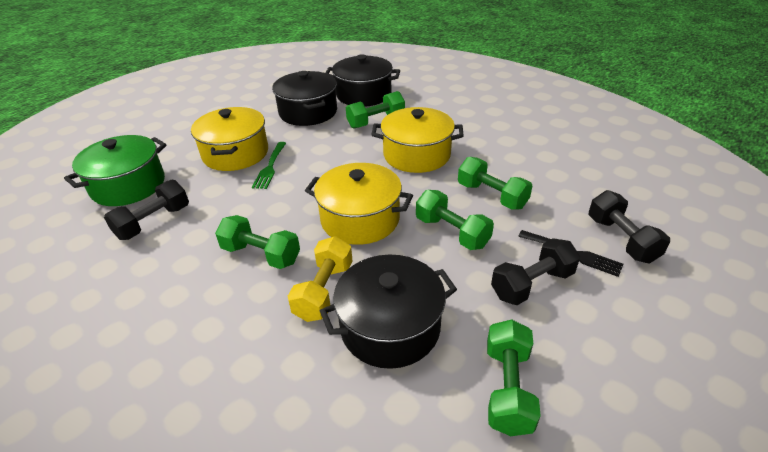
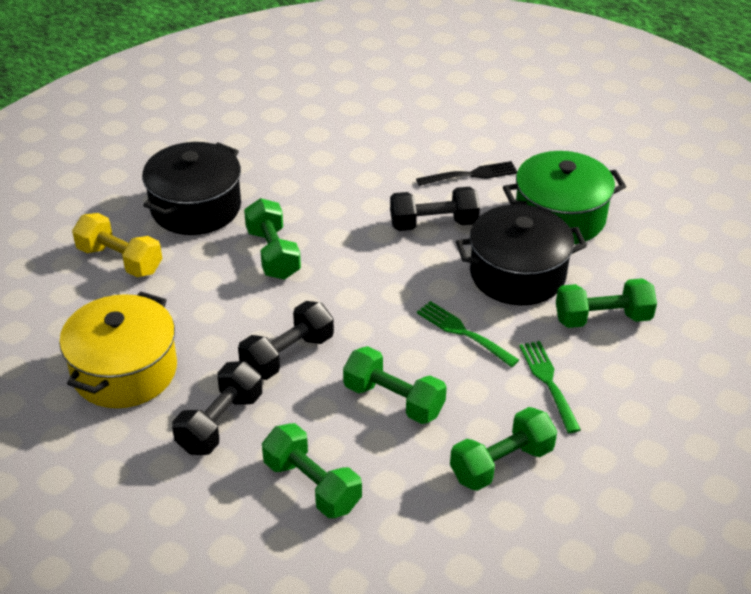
black pot: [272,71,337,126] [320,255,457,369] [326,54,400,107] = 3 -> [142,142,241,235] [456,204,587,305] = 2
green fork: [252,142,286,189] = 1 -> [417,301,519,367] [519,341,581,433] = 2
yellow pot: [191,107,268,171] [305,163,413,245] [371,107,464,173] = 3 -> [59,291,177,408] = 1

